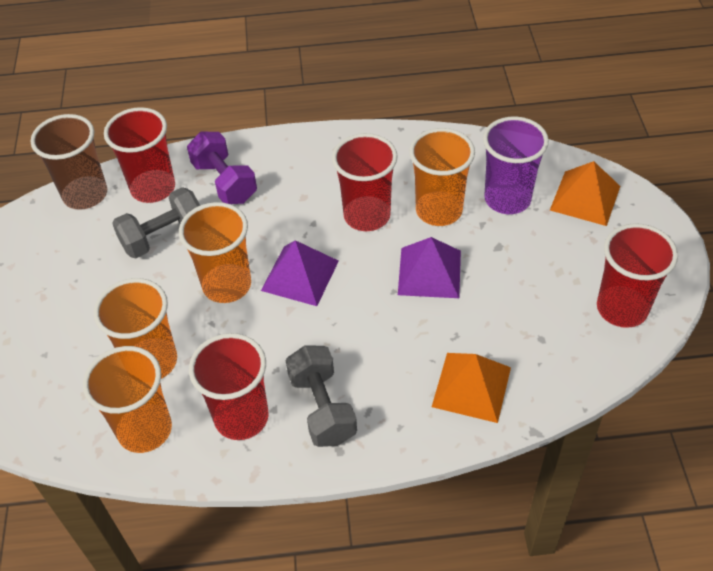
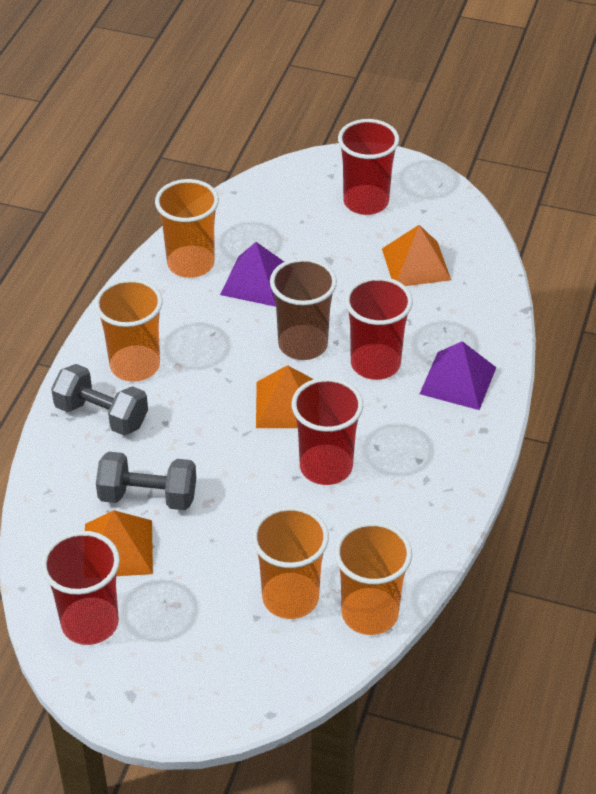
orange pyramid: [432,353,511,423] [550,161,620,226] = 2 -> [85,510,153,576] [256,365,313,428] [382,225,451,286] = 3
purple cup: [483,116,549,214] = 1 -> none = 0
purple dumbbell: [187,132,257,204] = 1 -> none = 0

